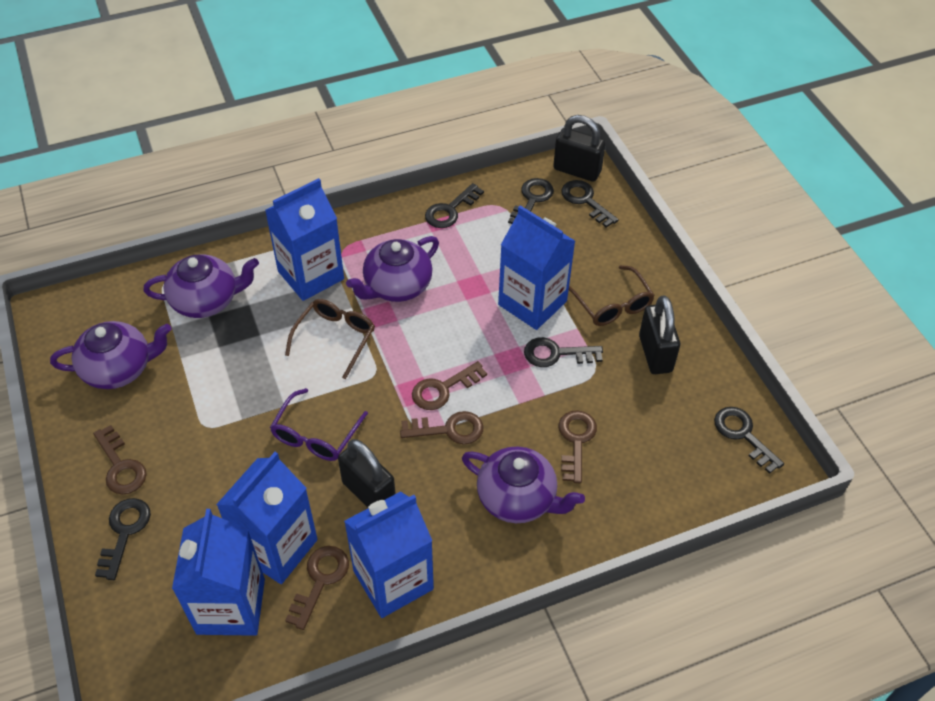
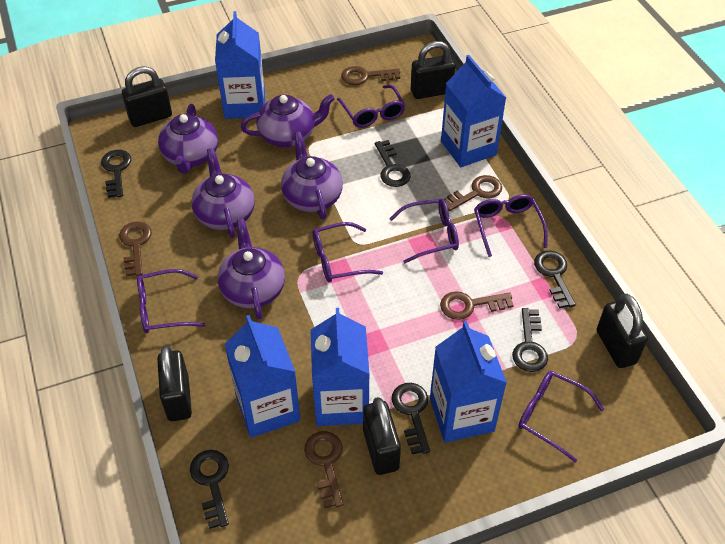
black padlock: [338,439,396,507] [553,115,606,182] [639,295,680,374] = 3 -> [122,66,172,127] [157,345,192,421] [363,397,401,475] [411,41,455,99] [597,294,648,368] = 5
brown glasses: [285,299,375,379] [569,265,655,326] = 2 -> none = 0
purple glasses: [270,388,368,461] = 1 -> [137,269,206,333] [313,222,383,283] [337,85,405,128] [389,199,459,263] [474,194,548,257] [518,371,604,462] = 6
purple teapot: [50,321,172,389] [143,254,259,318] [346,236,439,302] [462,446,585,523] = 4 -> [158,104,218,174] [191,148,255,238] [218,218,285,319] [241,94,335,147] [281,132,343,220] = 5

